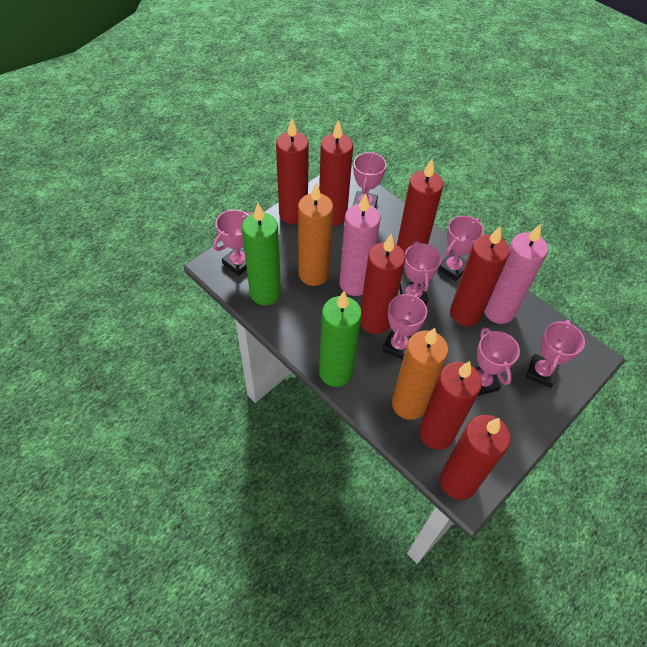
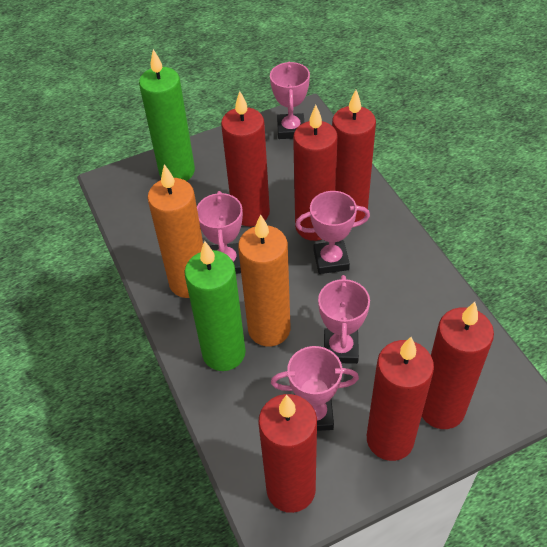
pink candle: [339,193,381,296] [484,224,548,324] = 2 -> none = 0
pink trophy: [213,209,253,276] [353,152,386,208] [382,293,427,360] [399,241,441,305] [438,216,484,281] [475,327,520,396] [526,320,585,388] = 7 -> [197,191,243,274] [270,62,310,139] [271,346,359,431] [295,191,370,274] [318,275,370,364] = 5
red candle: [276,119,309,224] [319,120,353,226] [361,234,406,334] [397,159,443,253] [419,361,482,450] [440,415,511,500] [450,227,510,326] = 7 -> [221,91,270,227] [258,394,317,513] [293,105,338,241] [332,90,376,222] [367,337,434,461] [422,302,494,429] = 6

